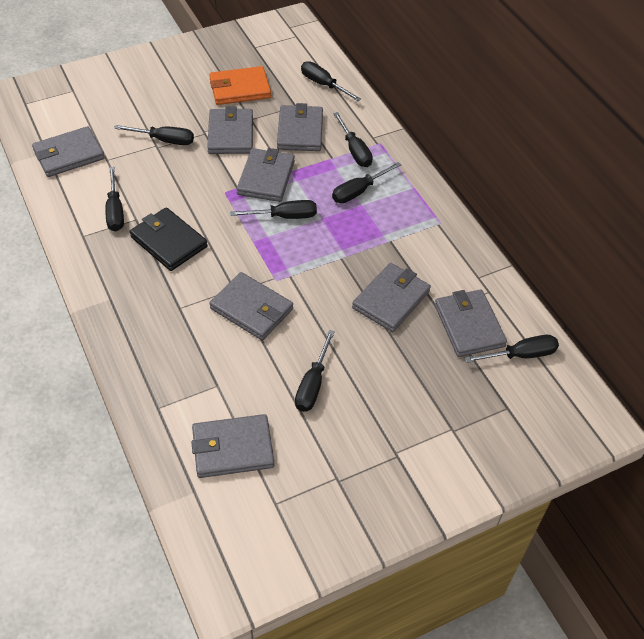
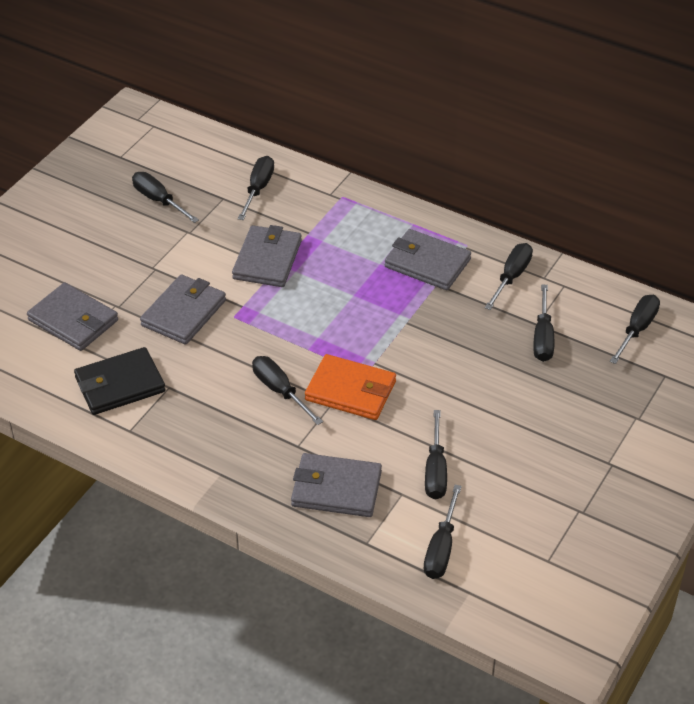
grey wallet: [32,126,105,177] [191,414,274,478] [207,106,253,154] [209,272,293,340] [237,148,295,202] [277,103,323,151] [352,263,431,332] [435,290,507,357] = 8 -> [27,282,118,351] [140,274,226,345] [232,225,302,287] [291,453,382,517] [385,229,471,290] = 5

